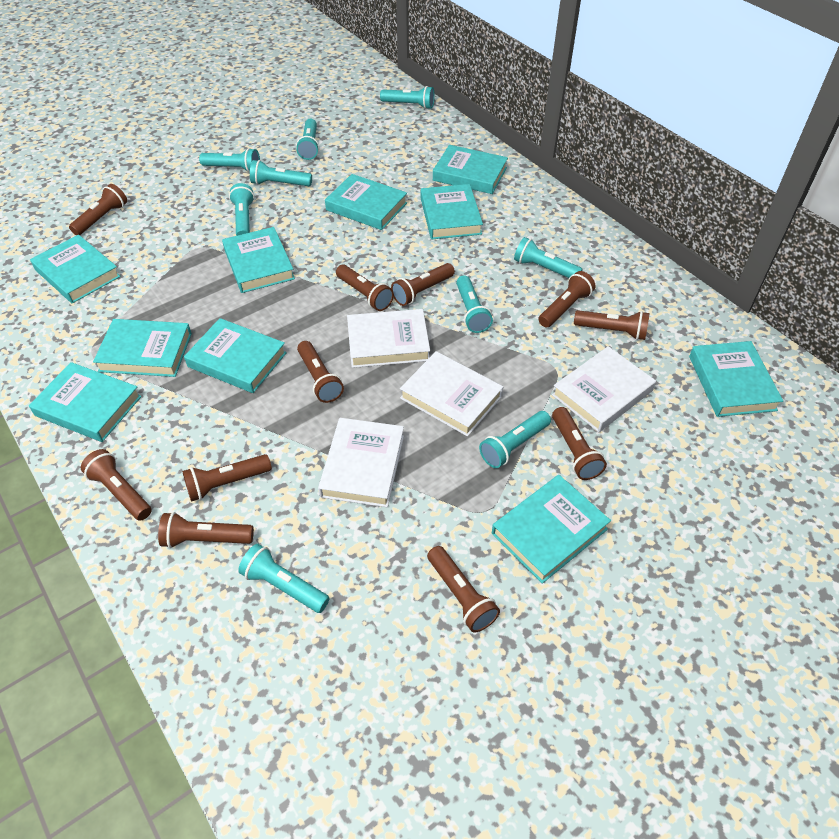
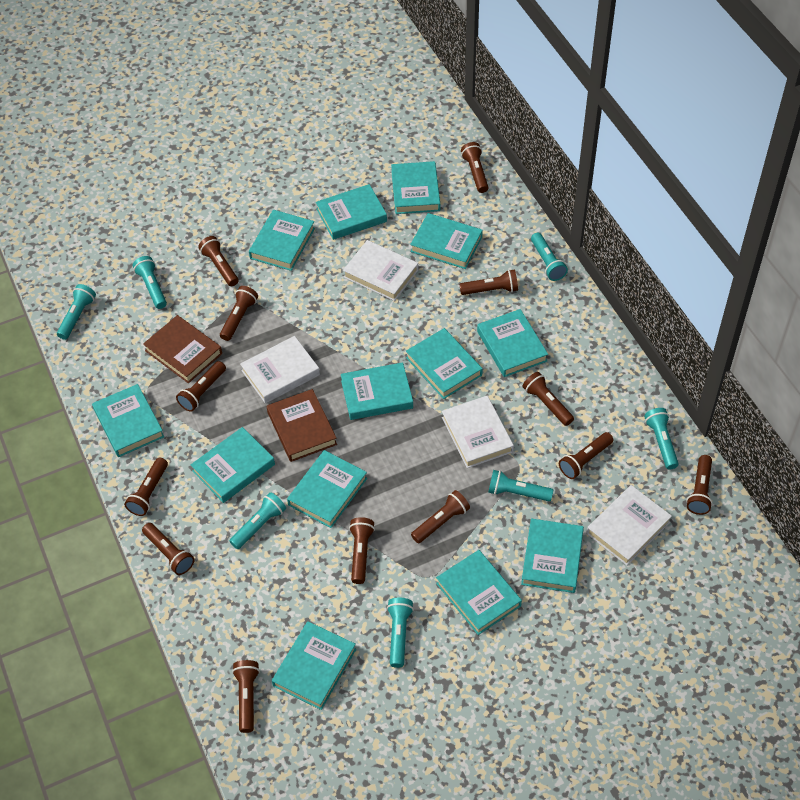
brown book: none = 0 -> [143,315,222,383] [267,389,337,462] = 2
brown flashlight: [69,184,127,235] [81,449,152,521] [158,512,254,548] [182,454,272,502] [297,341,344,403] [336,265,394,311] [391,263,455,306] [427,546,500,633] [539,271,596,328] [552,407,607,480] [574,310,650,340] = 11 -> [124,458,168,516] [142,523,194,575] [176,361,226,412] [198,236,239,286] [220,286,258,341] [232,660,260,733] [349,517,375,584] [411,490,470,543] [459,270,518,295] [461,142,488,193] [522,372,574,426] [559,432,613,479] [686,455,713,515] = 13
turquoise book: [29,362,142,442] [30,235,121,304] [93,319,192,377] [184,318,287,393] [222,227,295,293] [325,174,407,230] [421,184,483,239] [433,145,508,194] [492,475,611,584] [689,341,783,417] = 10 -> [92,384,164,457] [191,427,275,503] [249,210,315,271] [272,621,356,710] [287,450,367,528] [316,184,387,240] [341,362,413,420] [391,161,440,214] [406,328,483,399] [410,213,483,269] [436,550,522,635] [477,309,548,377] [521,518,584,593] = 13
turquoise flashlight: [199,148,260,173] [229,183,254,236] [238,544,330,613] [250,160,312,186] [296,119,319,160] [380,86,435,109] [456,275,493,333] [479,411,551,468] [514,237,583,278] = 9 -> [57,284,96,340] [133,256,167,309] [230,492,286,549] [387,598,414,668] [488,470,553,501] [531,233,568,281] [644,408,679,470] = 7

